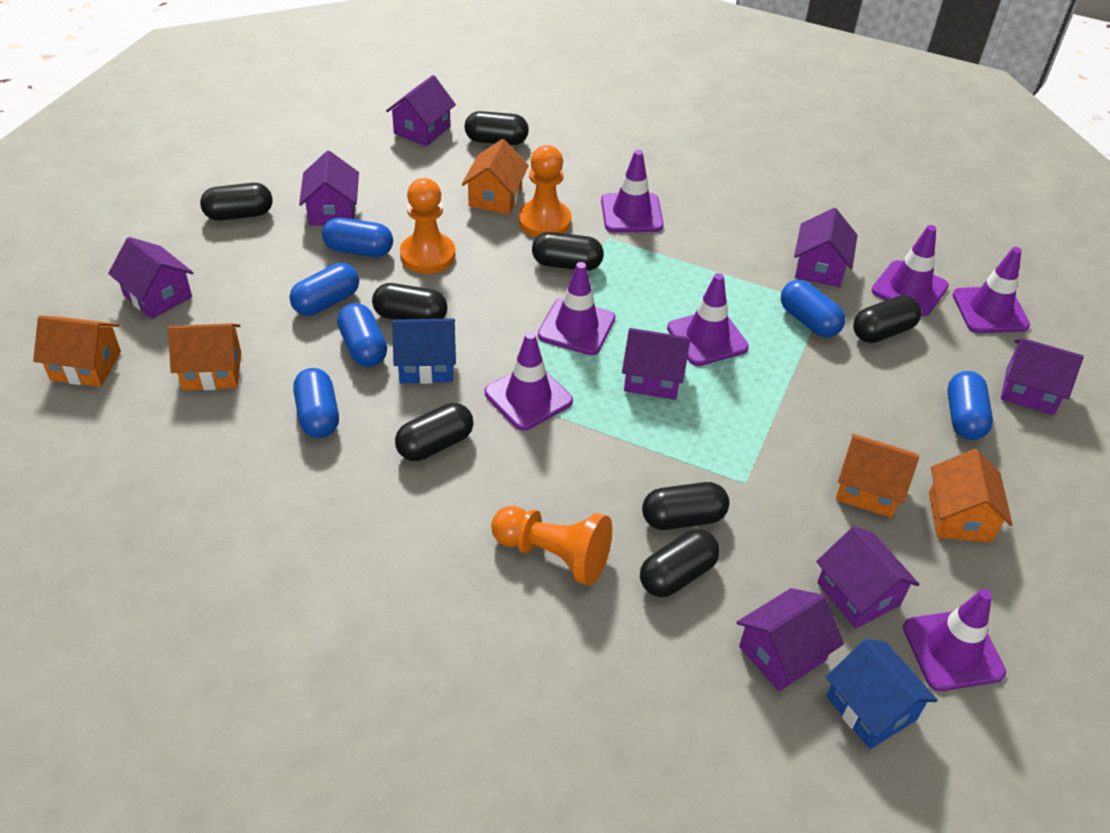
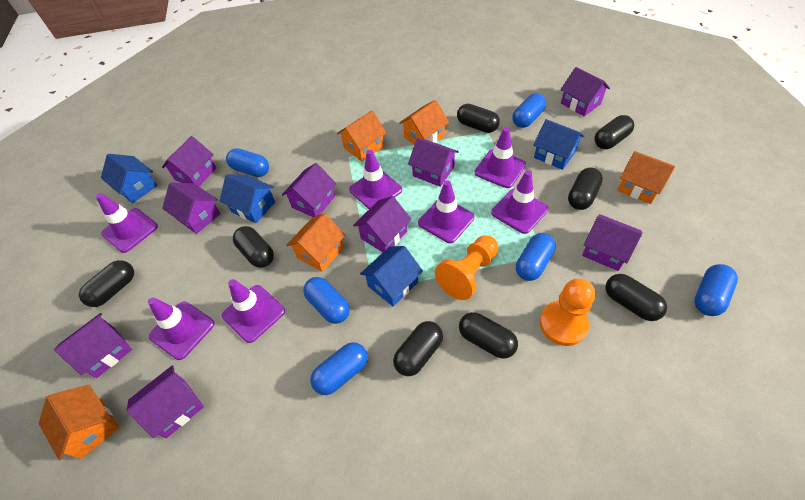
blue house: [392,318,456,384] [826,639,938,749] = 2 -> [101,154,157,203] [220,174,275,223] [360,246,423,307] [533,119,584,170] = 4
orange pawn: [400,178,455,274] [491,506,612,585] [518,145,571,237] = 3 -> [435,235,498,300] [540,278,595,346] = 2
purple house: [108,237,194,319] [299,151,359,226] [386,75,456,146] [622,328,690,400] [737,588,844,691] [794,208,857,287] [816,526,920,628] [1001,338,1084,415] = 8 -> [54,313,132,378] [126,365,204,438] [162,136,216,186] [162,183,221,234] [282,163,336,217] [353,196,411,252] [408,138,459,187] [561,67,610,116] [582,214,643,271] = 9

